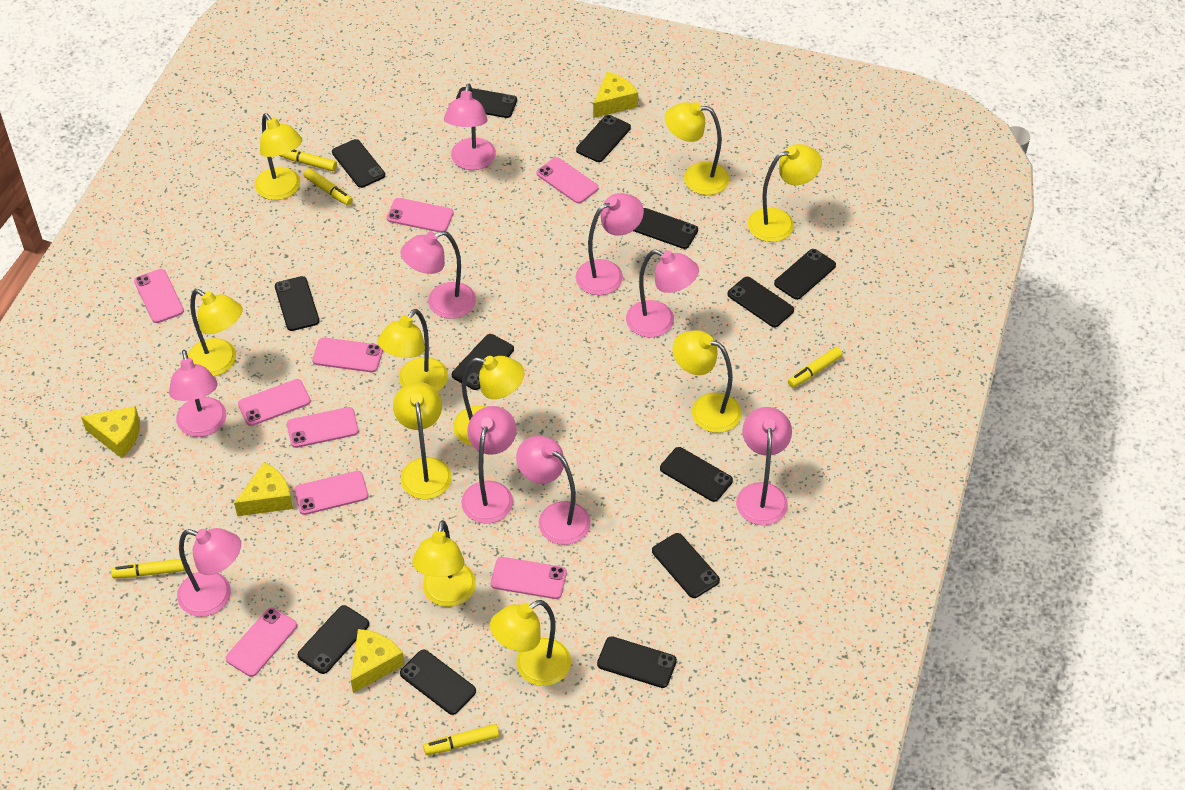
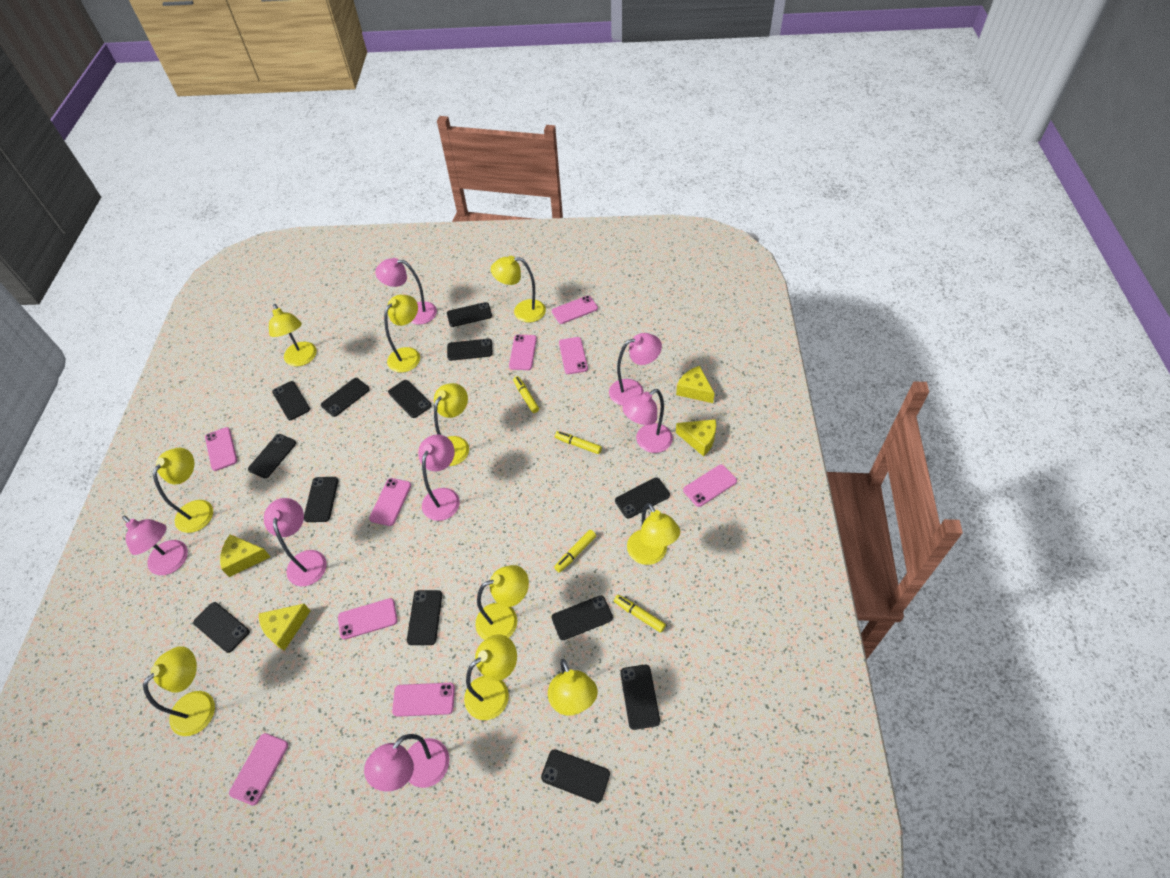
pink lamp: [169,350,227,437] [177,528,241,617] [400,231,476,319] [444,84,496,170] [461,406,517,524] [516,436,590,545] [576,193,644,295] [626,249,699,338] [736,407,792,525] = 9 -> [122,516,188,575] [264,498,327,586] [364,734,449,792] [375,258,437,325] [418,434,460,521] [609,333,662,406] [623,389,673,453] = 7
yellow marker: [111,559,185,578] [279,150,337,171] [304,168,353,206] [423,724,499,755] [788,347,843,388] = 5 -> [513,376,539,413] [554,530,596,572] [555,431,602,454] [614,595,666,633] = 4

